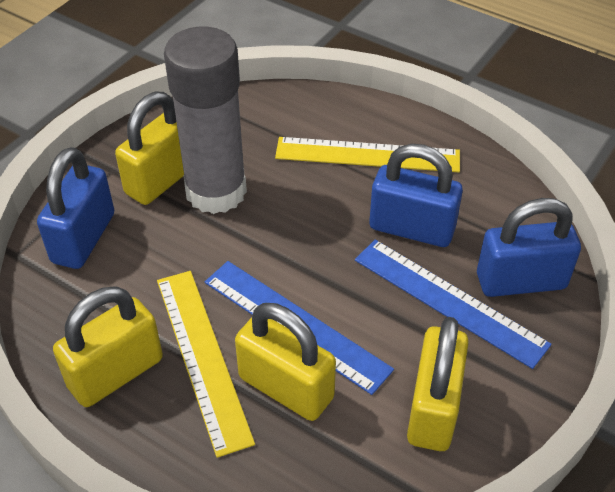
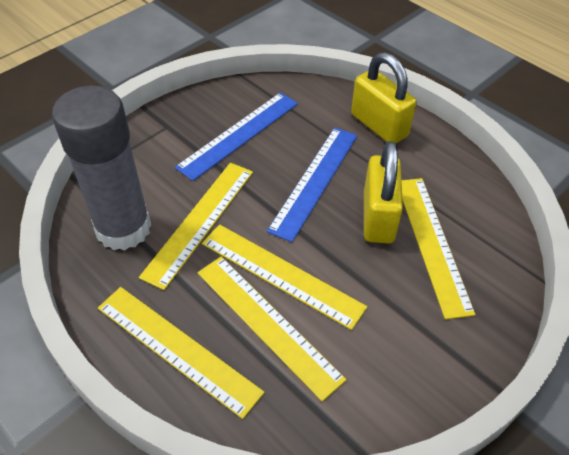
blue padlock: [37,147,114,269] [369,144,463,247] [477,198,581,297] = 3 -> none = 0
yellow padlock: [53,287,163,407] [115,92,184,205] [235,303,336,421] [407,317,469,451] = 4 -> [351,52,416,144] [364,141,403,243] = 2
yellow ruler: [157,271,255,458] [275,137,460,172] = 2 -> [98,287,265,419] [139,163,253,290] [198,257,347,401] [202,224,367,330] [401,178,475,319] = 5

